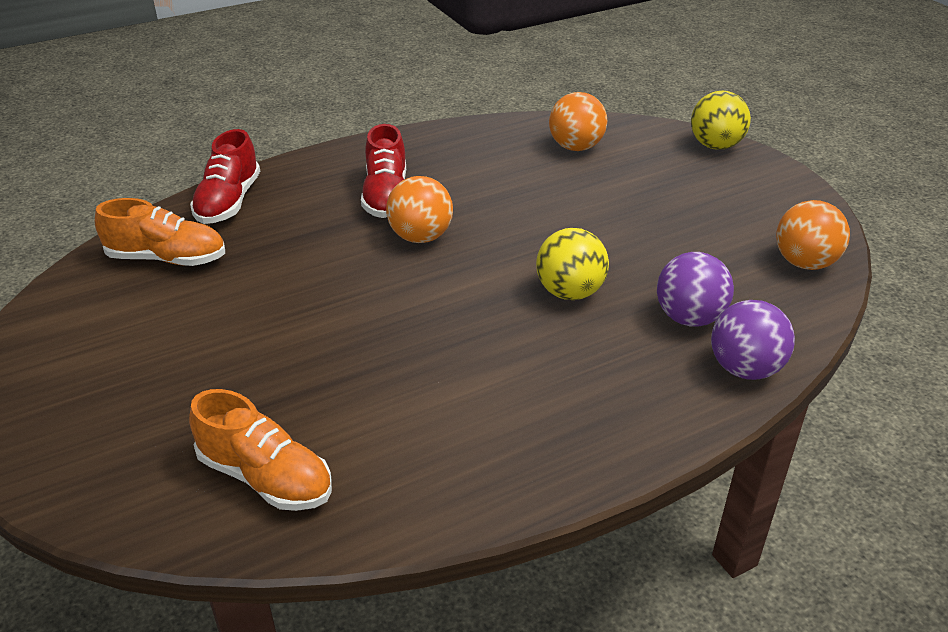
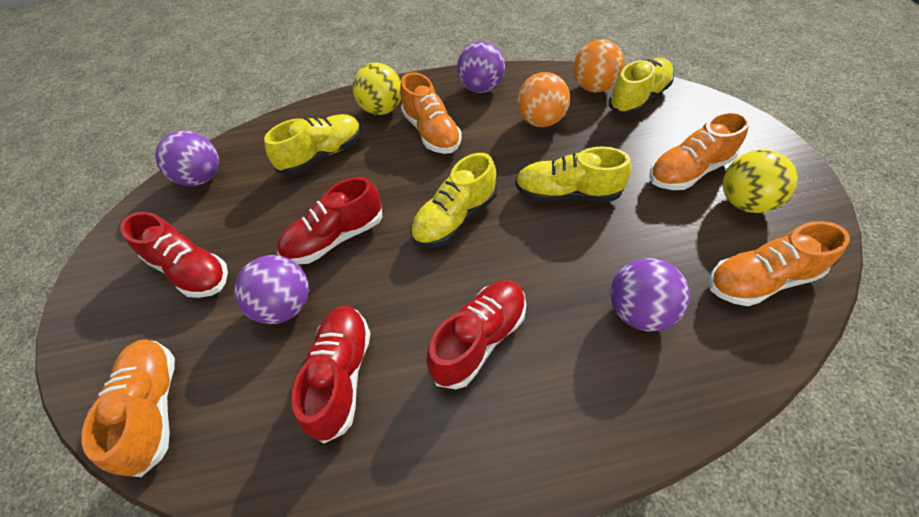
orange ball: [386,176,453,243] [549,92,607,151] [776,200,850,270] = 3 -> [517,72,570,127] [573,39,625,92] = 2
orange shoe: [95,198,225,266] [189,389,332,511] = 2 -> [82,339,175,477] [400,72,462,154] [649,111,750,190] [708,221,850,306] = 4
purple ball: [657,252,734,327] [711,300,795,380] = 2 -> [155,130,219,186] [234,255,309,324] [457,41,505,93] [610,258,690,331] = 4
red shoe: [190,129,260,224] [361,124,406,218] = 2 -> [120,212,228,298] [277,177,382,264] [291,306,371,444] [426,280,526,389] = 4
yellow shoe: none = 0 -> [264,114,362,175] [410,153,497,247] [515,147,631,202] [608,58,674,115] = 4

